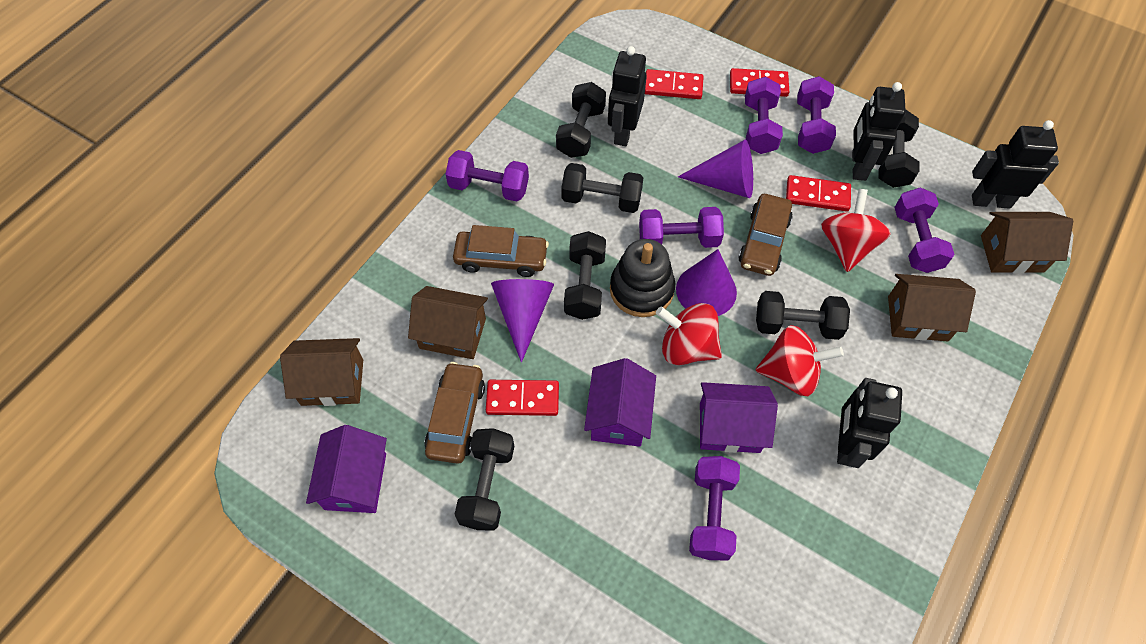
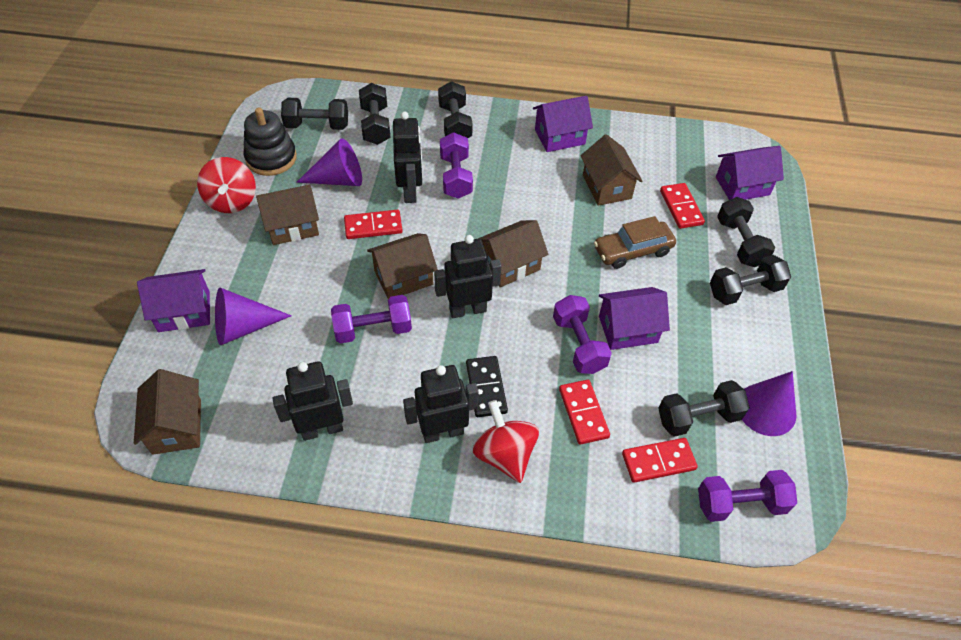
black domino: none = 0 -> [466,356,508,417] = 1
brown car: [424,362,485,464] [453,225,549,277] [738,194,793,276] = 3 -> [594,216,676,269] = 1
brown house: [280,338,363,406] [408,286,488,359] [888,274,976,341] [981,212,1073,274] = 4 -> [134,369,201,455] [256,185,319,245] [367,233,438,299] [478,220,548,287] [580,134,642,206] = 5
purple dumbbell: [446,150,529,201] [639,207,724,248] [689,456,740,561] [745,76,783,154] [797,76,836,154] [894,188,954,273] = 6 -> [331,295,412,344] [440,132,473,199] [553,295,612,374] [698,470,797,522] = 4
purple house: [306,425,387,513] [584,358,656,447] [700,382,778,453] = 3 -> [137,269,210,332] [533,96,593,152] [599,287,670,350] [716,146,784,200] = 4
red spinning top: [656,303,722,365] [756,325,844,396] [821,189,891,272] = 3 -> [197,157,256,213] [473,400,539,483] = 2

